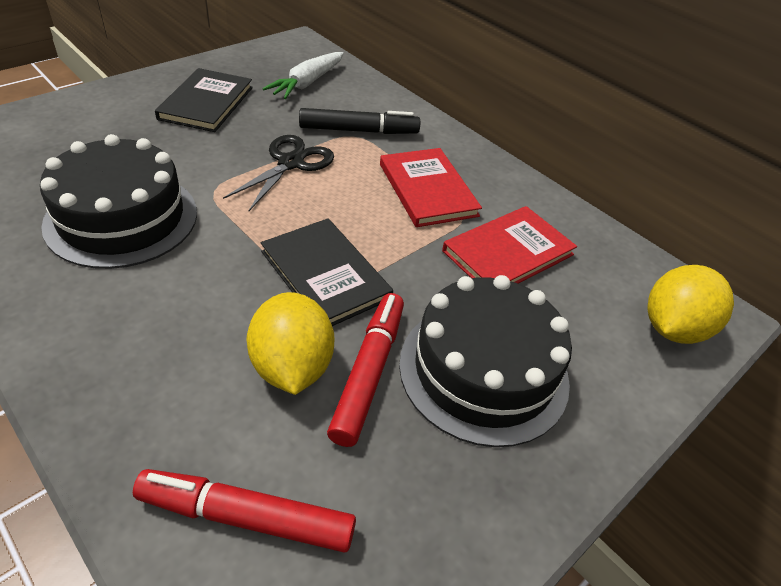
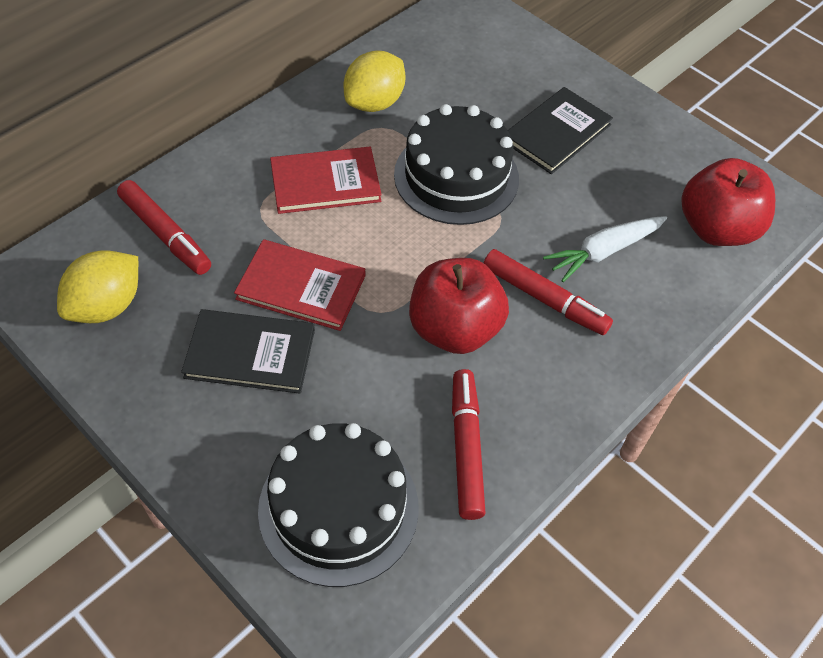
black marker: [299,108,420,134] = 1 -> none = 0
black scissors: [223,135,334,211] = 1 -> none = 0
red apple: none = 0 -> [409,258,509,354] [681,158,775,246] = 2
red marker: [133,469,356,553] [327,293,404,447] = 2 -> [117,180,211,275] [452,369,486,520] [484,249,613,335] = 3

